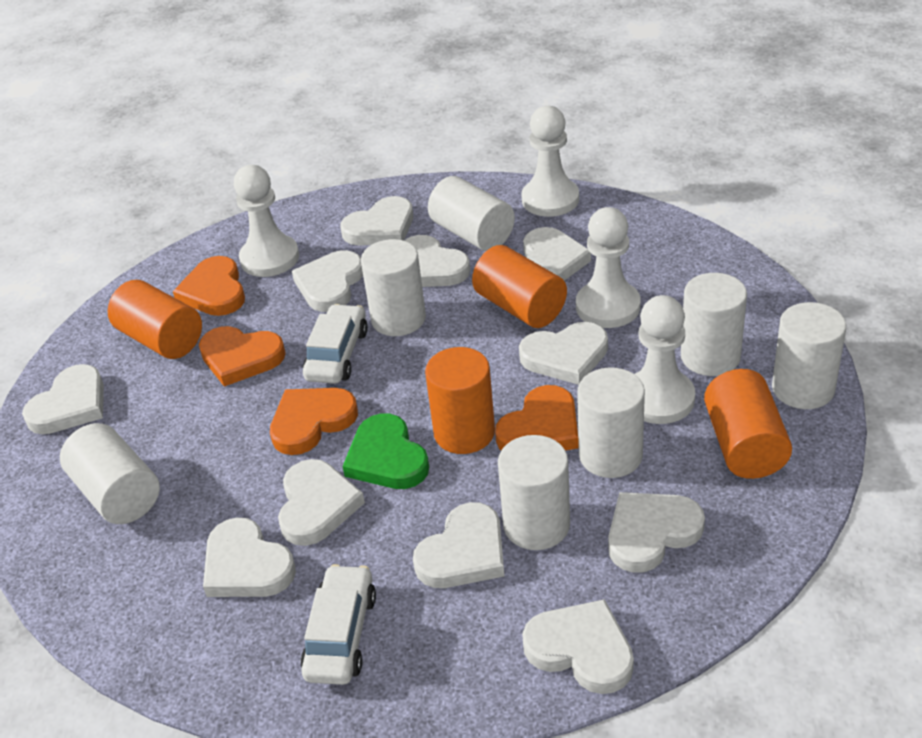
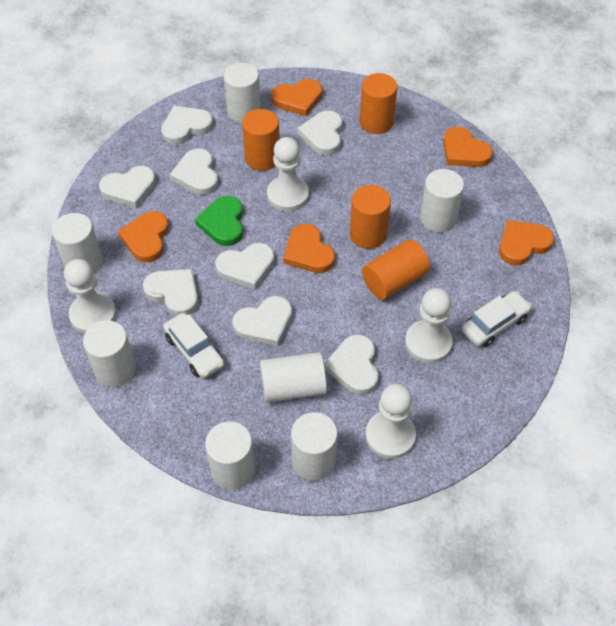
orange heart: [173,256,245,316] [199,326,286,387] [270,388,358,455] [495,385,579,451] = 4 -> [118,211,169,262] [271,79,322,116] [283,224,335,273] [443,127,493,167] [499,220,554,265] = 5
white heart: [22,364,104,434] [203,517,296,597] [278,459,365,546] [292,250,363,312] [340,196,413,245] [404,235,470,287] [413,502,504,588] [519,322,608,385] [522,599,634,694] [523,227,591,281] [608,492,705,573] = 11 -> [99,166,156,208] [143,269,198,316] [161,106,213,145] [170,148,218,195] [215,243,274,290] [232,296,292,346] [297,111,342,155] [324,334,379,395] = 8

